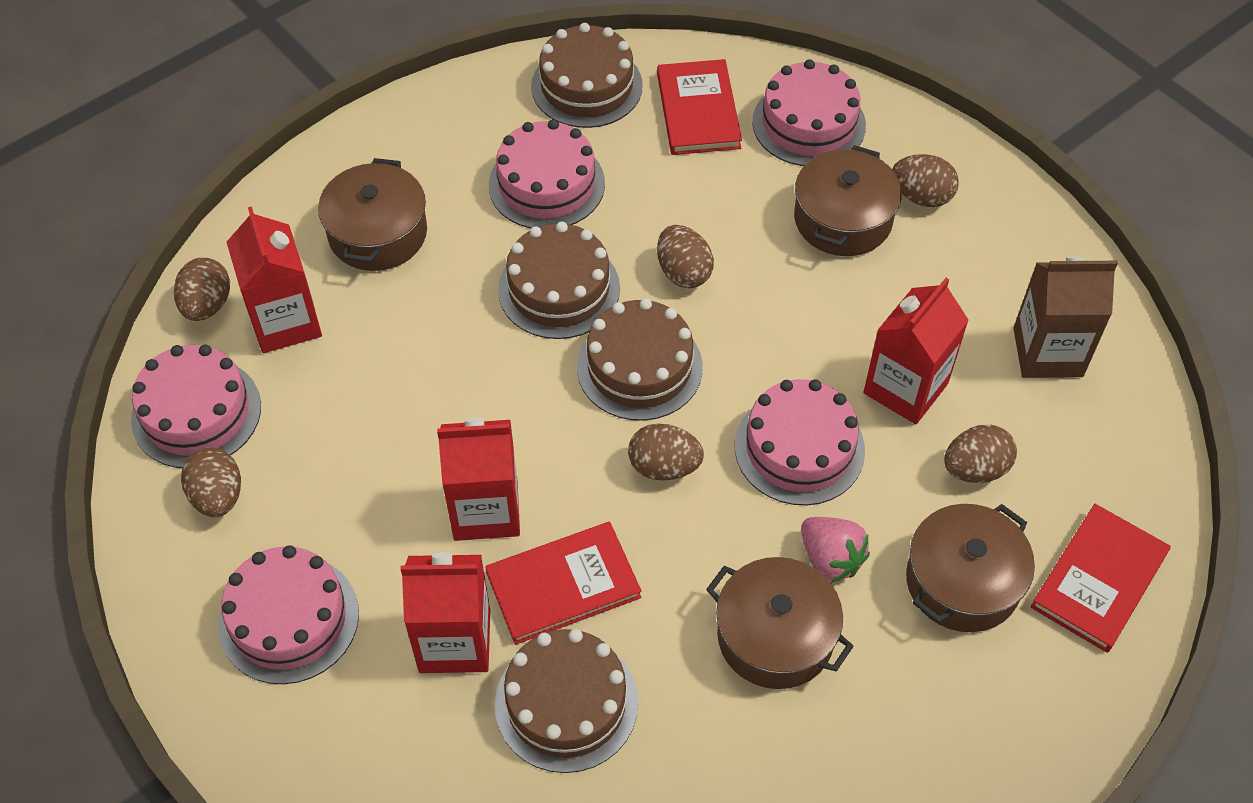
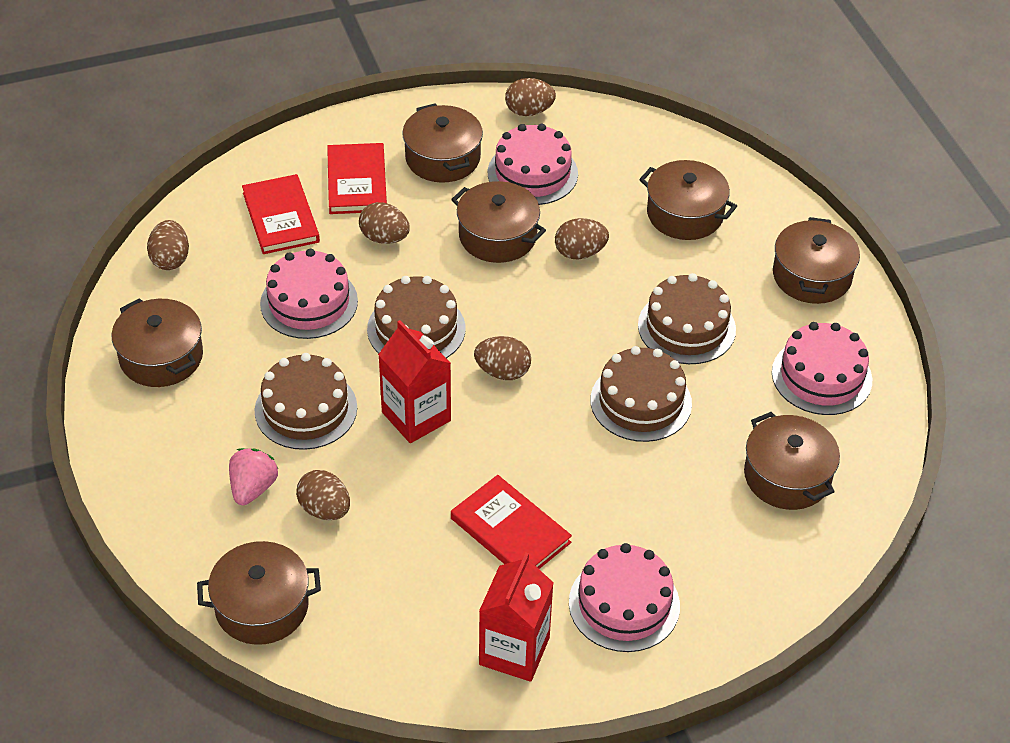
brown carton: [1013,257,1118,378] = 1 -> none = 0
brown pot: [318,158,427,271] [706,557,854,689] [794,145,902,256] [906,504,1035,632] = 4 -> [111,298,203,387] [197,541,321,645] [402,103,483,183] [451,181,546,263] [639,160,737,240] [744,412,840,510] [773,217,860,304] = 7
pink cake: [131,345,261,468] [219,545,359,684] [489,119,605,229] [735,379,865,505] [752,59,866,166] = 5 -> [260,249,358,339] [488,124,578,205] [569,543,680,652] [772,322,872,415] = 4
red carton: [227,206,322,353] [400,552,490,673] [437,417,520,541] [863,278,969,424] = 4 -> [378,320,451,443] [479,553,553,682] = 2

